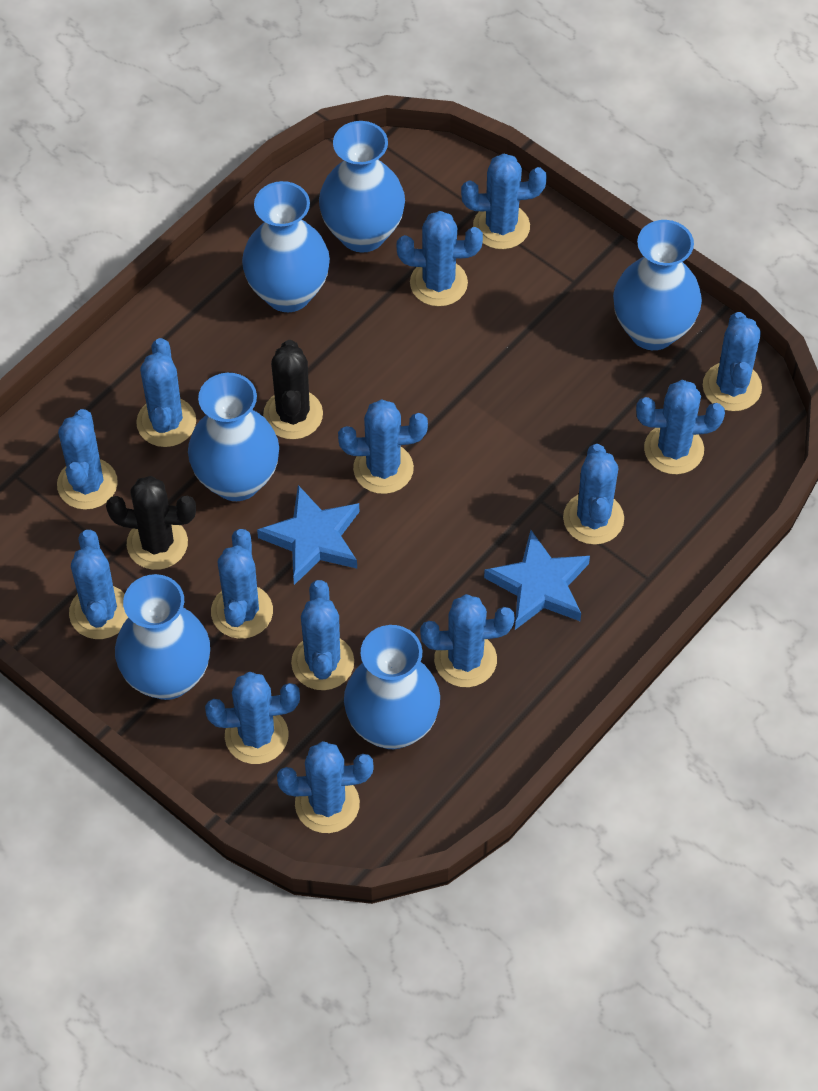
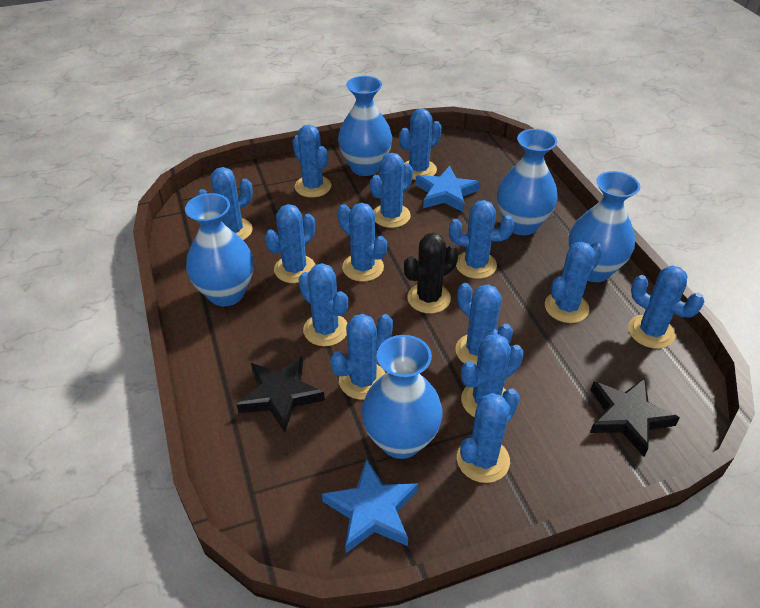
black cactus: [106,476,196,570] [263,340,323,439] = 2 -> [404,233,459,314] = 1
black star: none = 0 -> [237,356,325,432] [590,378,680,457] = 2
blue vase: [115,574,210,700] [188,373,279,501] [242,181,330,312] [319,121,405,253] [344,625,440,749] [613,220,702,350] = 6 -> [185,193,254,306] [338,76,392,176] [362,335,443,459] [497,129,558,235] [568,171,640,282] = 5

